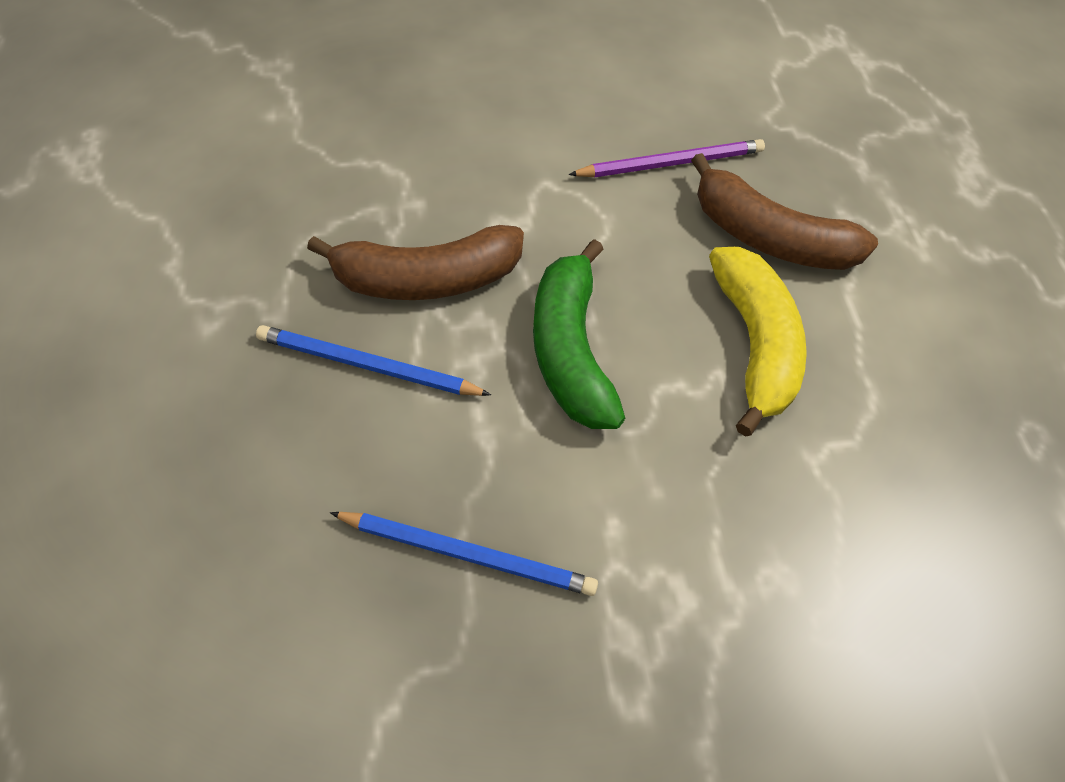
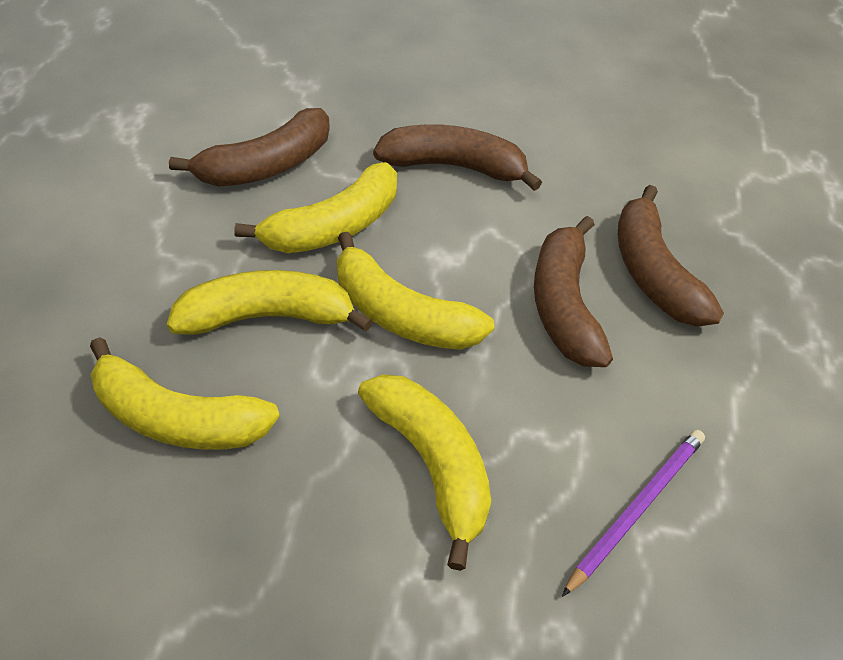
blue pencil: [256,325,491,396] [330,512,598,596] = 2 -> none = 0
brown banana: [307,225,524,300] [691,153,878,270] = 2 -> [169,108,330,187] [373,125,542,191] [534,216,613,367] [618,185,724,327] = 4
green banana: [533,239,625,429] = 1 -> none = 0
yellow banana: [709,247,807,437] = 1 -> [90,337,279,450] [167,270,373,335] [234,162,397,253] [337,232,494,350] [358,374,491,571] = 5

